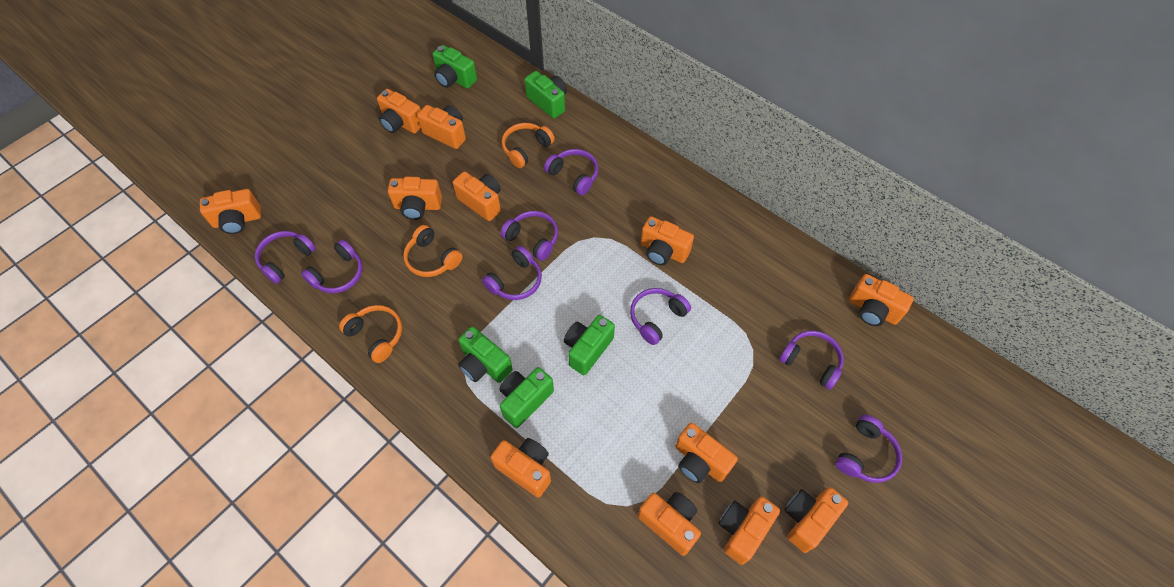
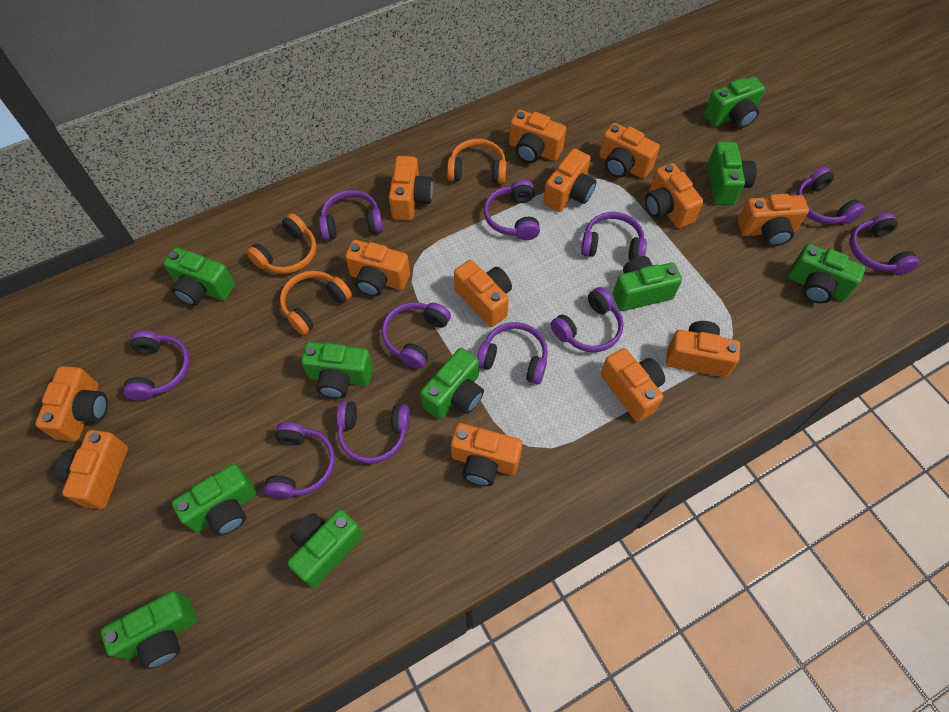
green camera: [433,45,477,89] [458,326,513,383] [499,367,554,428] [525,71,567,119] [564,315,615,375] = 5 -> [101,591,197,669] [163,248,235,306] [172,464,256,536] [288,509,363,588] [301,342,373,399] [420,348,484,420] [613,256,682,311] [704,76,765,128] [707,142,757,205] [788,244,865,303] = 10
orange camera: [200,189,261,234] [377,89,421,134] [388,177,442,220] [417,105,466,149] [453,171,501,221] [491,438,551,497] [638,492,701,556] [641,216,694,265] [675,423,738,483] [719,496,780,565] [784,487,848,553] [849,274,914,326] = 12 -> [35,366,108,442] [55,430,128,509] [345,240,410,297] [389,156,433,220] [451,423,523,486] [454,260,512,327] [509,110,566,163] [543,149,596,212] [599,123,660,179] [601,348,665,422] [645,163,703,228] [666,321,740,377] [738,194,809,246] = 13
purple headphones: [255,231,316,284] [301,239,363,293] [482,246,542,300] [501,211,558,261] [544,149,599,196] [630,288,691,345] [779,331,844,389] [835,415,902,483] = 8 -> [123,330,190,401] [264,422,335,499] [319,190,383,240] [336,401,410,464] [382,302,451,369] [477,322,548,385] [484,180,540,240] [551,287,624,352] [581,212,647,261] [796,167,865,224] [850,213,919,275] = 11

